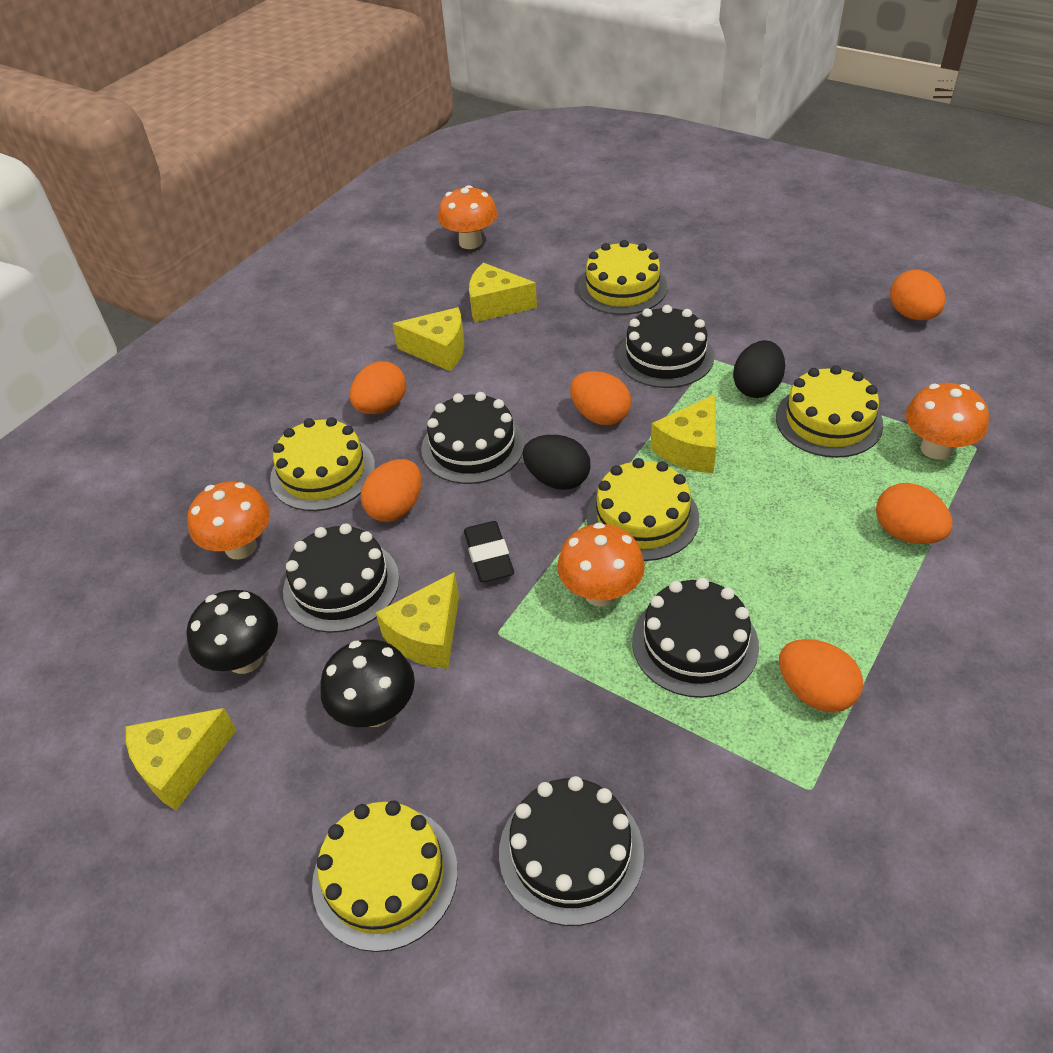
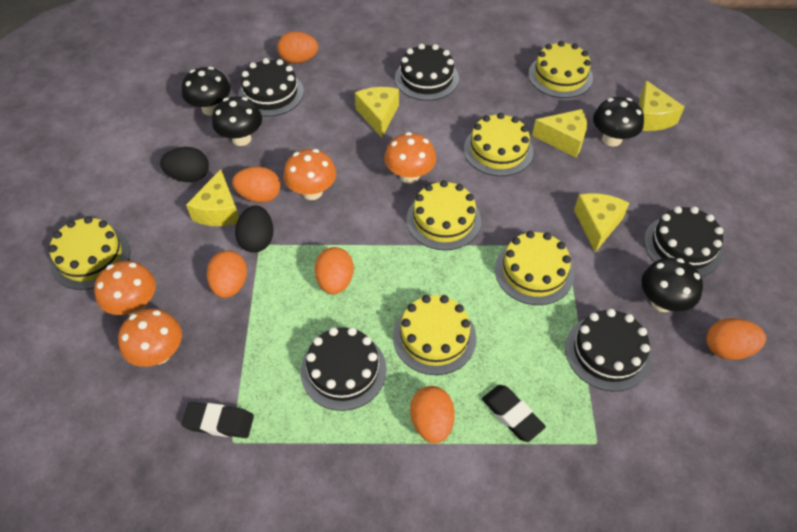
black eraser: [464,521,514,582] = 1 -> [182,402,254,438] [482,385,546,442] = 2
black mushroom: [187,590,278,674] [320,639,415,727] = 2 -> [182,67,231,116] [212,96,262,146] [593,97,644,147] [642,258,703,312] = 4
yellow cake: [270,417,375,511] [312,801,458,952] [578,240,667,315] [587,458,699,561] [776,365,884,458] = 5 -> [49,216,131,290] [393,295,477,375] [406,180,481,250] [464,113,534,176] [495,231,574,305] [528,41,593,98] = 6

